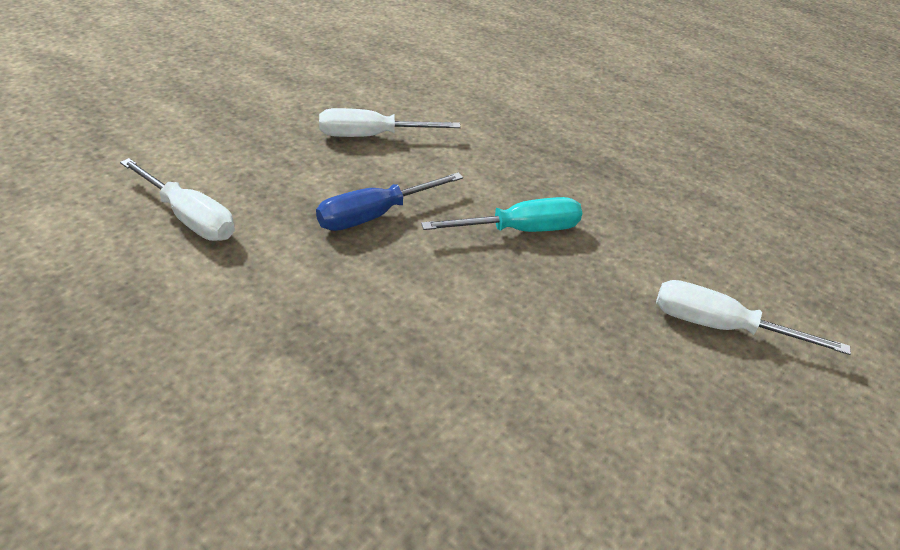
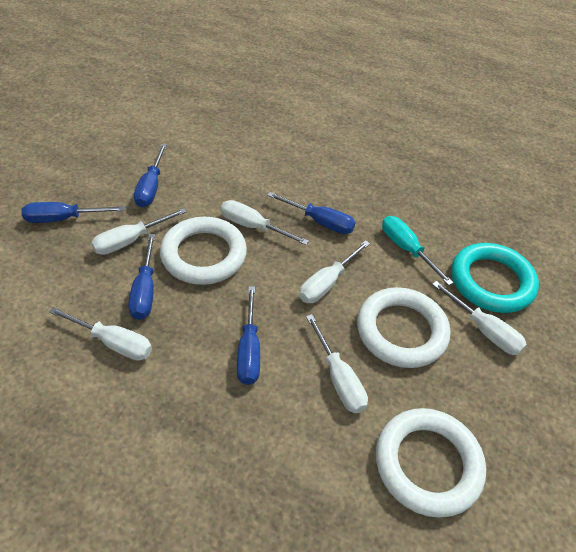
blue screwdriver: [316,172,463,231] = 1 -> [22,202,125,223] [128,234,155,320] [134,144,167,207] [237,286,260,385] [267,192,356,234] = 5
turquoise ring: none = 0 -> [451,243,539,313] = 1
white ring: none = 0 -> [160,217,247,285] [357,287,450,368] [376,408,486,518] = 3
white screwdriver: [120,158,235,241] [319,108,461,137] [656,280,851,355] = 3 -> [49,307,152,361] [91,208,187,255] [220,200,309,245] [299,240,370,303] [306,314,368,413] [432,281,527,355] = 6

